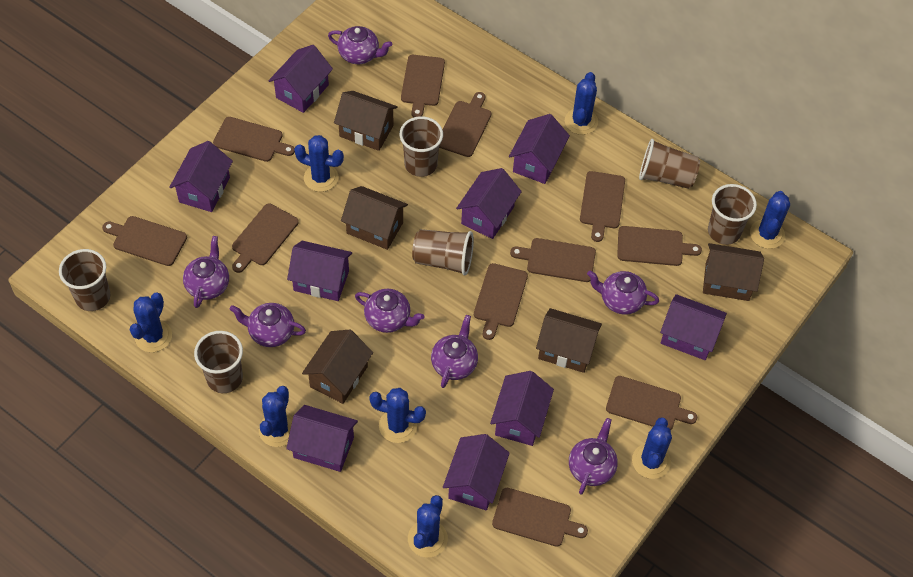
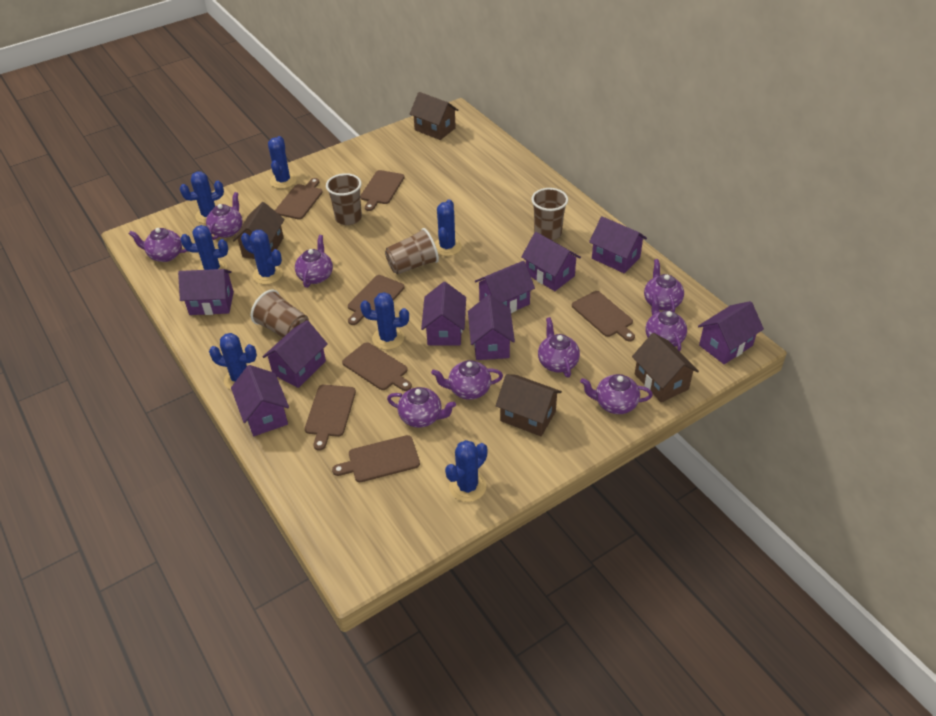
brown cup: [59,249,110,311] [194,331,243,393] [399,116,443,177] [412,229,474,276] [639,139,700,189] [708,184,757,245] = 6 -> [251,290,309,337] [326,173,362,225] [385,228,439,275] [531,188,568,240] = 4
brown cutting board: [102,216,187,266] [213,117,295,162] [232,204,299,273] [401,55,445,117] [439,92,492,157] [474,263,528,340] [492,488,588,547] [510,238,596,282] [580,171,625,242] [606,376,697,430] [617,226,702,266] = 11 -> [275,178,323,220] [305,384,356,451] [332,435,420,482] [342,342,412,391] [348,275,405,325] [360,170,405,211] [572,291,635,341] = 7
brown house: [302,330,373,404] [334,91,398,151] [341,186,408,250] [536,308,602,373] [703,243,764,301] = 5 -> [233,202,285,259] [410,92,459,140] [496,374,562,436] [632,333,699,402] = 4
purple teapot: [183,236,229,308] [229,303,306,347] [328,26,392,64] [355,289,425,333] [431,315,478,388] [569,418,618,495] [587,271,659,315] = 7 -> [129,228,188,262] [206,192,243,240] [295,235,333,288] [387,387,456,428] [431,360,503,400] [538,317,580,377] [580,374,653,414] [644,259,684,312] [645,294,687,352] = 9

